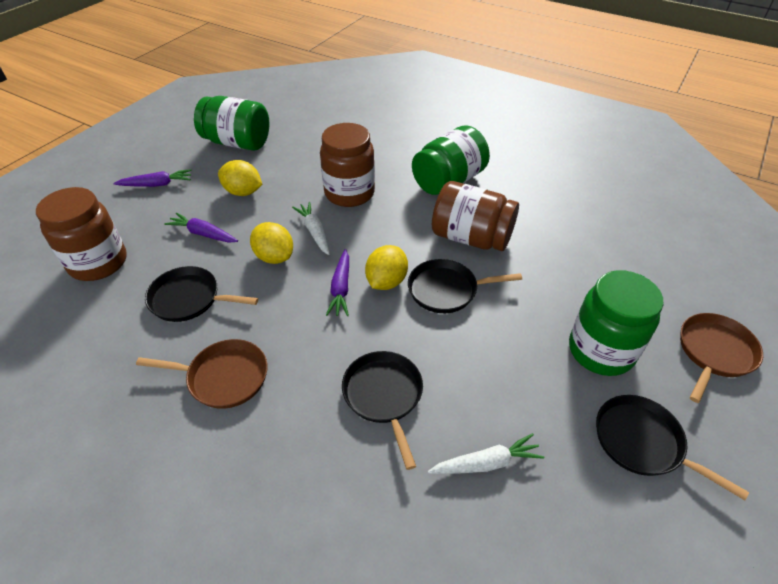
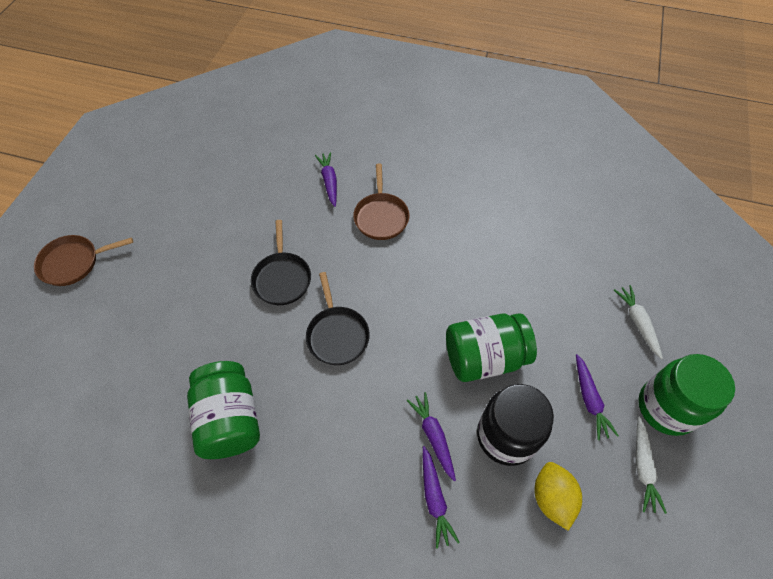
black jar: none = 0 -> [477,384,554,466] = 1
black pan: [145,266,258,322] [342,351,423,470] [408,259,522,313] [596,395,749,500] = 4 -> [251,220,311,305] [306,272,370,365] = 2
brown jar: [36,187,127,281] [320,123,375,207] [432,181,519,251] = 3 -> none = 0
purple carrot: [113,169,191,187] [164,213,238,243] [326,249,349,316] = 3 -> [315,152,337,207] [407,392,456,482] [423,446,460,549] [576,354,619,440] = 4
yellow lemon: [218,160,262,196] [250,222,293,264] [365,245,408,290] = 3 -> [534,462,582,531] = 1

